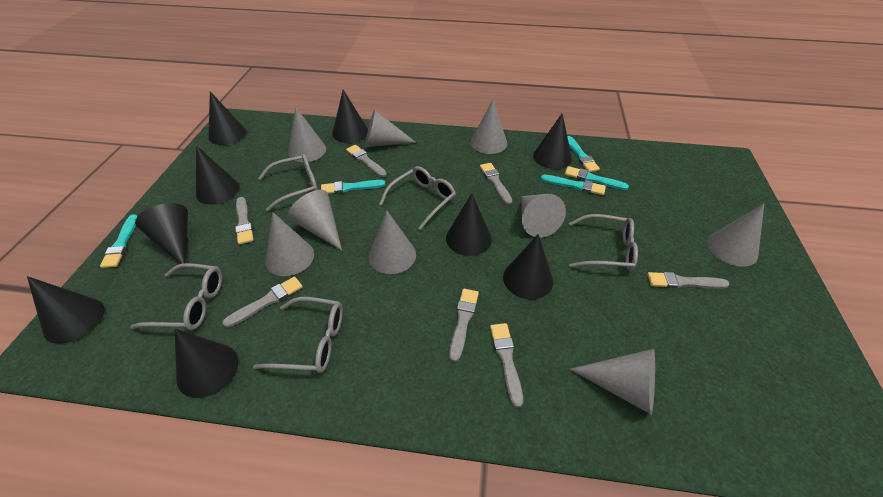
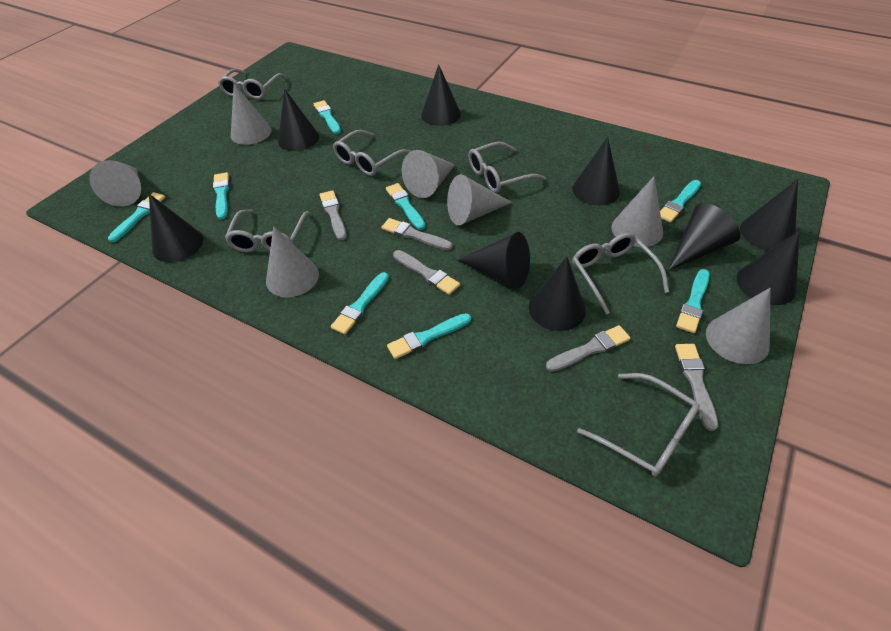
grey brush: [222,277,303,328] [235,197,253,245] [346,145,387,177] [449,289,479,362] [480,163,512,205] [490,323,523,408] [647,272,729,289] = 7 -> [320,190,347,240] [381,218,453,250] [393,250,460,295] [546,325,631,372] [675,344,718,431] = 5
grey cone: [265,213,314,276] [288,107,326,162] [288,190,342,251] [365,110,416,147] [368,211,416,274] [471,100,507,154] [521,194,566,238] [570,349,655,414] [707,203,764,267] = 9 -> [90,160,141,207] [231,84,272,145] [266,226,319,297] [402,150,455,198] [447,174,512,225] [612,176,663,247] [706,288,770,364] = 7
grey glasses: [130,263,222,330] [253,297,343,373] [258,154,318,211] [379,166,456,230] [569,214,638,271] = 5 -> [218,69,286,99] [225,210,310,252] [333,130,411,176] [468,142,546,193] [572,233,669,315] [577,373,700,477] = 6
turquoise brush: [100,214,138,268] [321,180,386,194] [541,175,606,195] [564,166,629,190] [567,136,600,172] = 5 -> [108,192,165,242] [213,172,230,220] [314,100,341,134] [331,272,389,334] [386,183,425,230] [387,313,471,359] [660,180,701,223] [676,269,710,333] = 8

